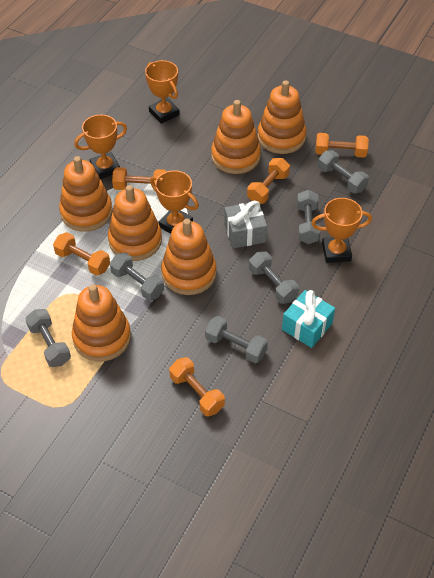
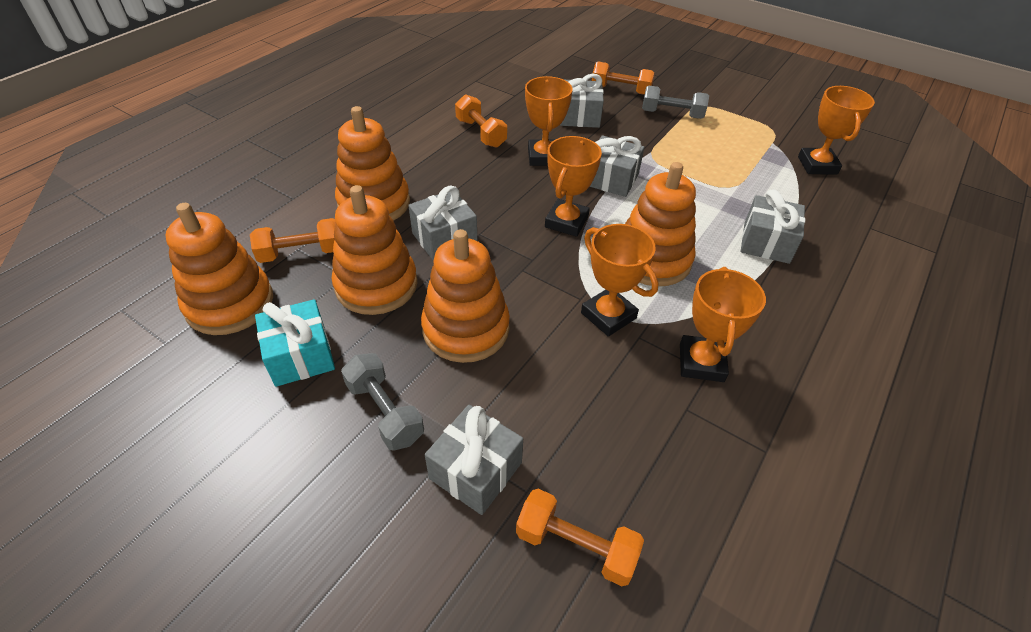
grey dumbbell: [25,309,71,367] [110,252,164,301] [205,316,268,363] [249,251,299,304] [297,190,320,244] [318,150,369,193] = 6 -> [341,353,424,451] [642,86,709,119] = 2
grey gift: [224,201,267,248] = 1 -> [408,185,478,261] [425,405,523,515] [560,74,604,128] [589,135,644,197] [741,189,805,264] = 5
orange dumbbell: [53,232,110,276] [112,167,167,192] [169,357,225,417] [247,158,290,204] [315,133,369,158] = 5 -> [250,218,336,263] [455,94,507,148] [516,489,644,586] [592,61,655,95] = 4
orange stacking toy: [59,156,113,232] [72,284,131,362] [108,185,162,261] [161,219,217,295] [211,100,261,174] [257,80,306,154] = 6 -> [166,203,273,335] [331,185,418,315] [335,106,410,221] [421,229,510,363] [625,162,696,286] = 5
orange trophy: [74,115,127,179] [145,60,180,124] [150,170,199,234] [311,198,372,263] = 4 -> [525,76,573,166] [545,136,602,237] [581,224,659,337] [680,267,766,382] [798,86,875,175] = 5

